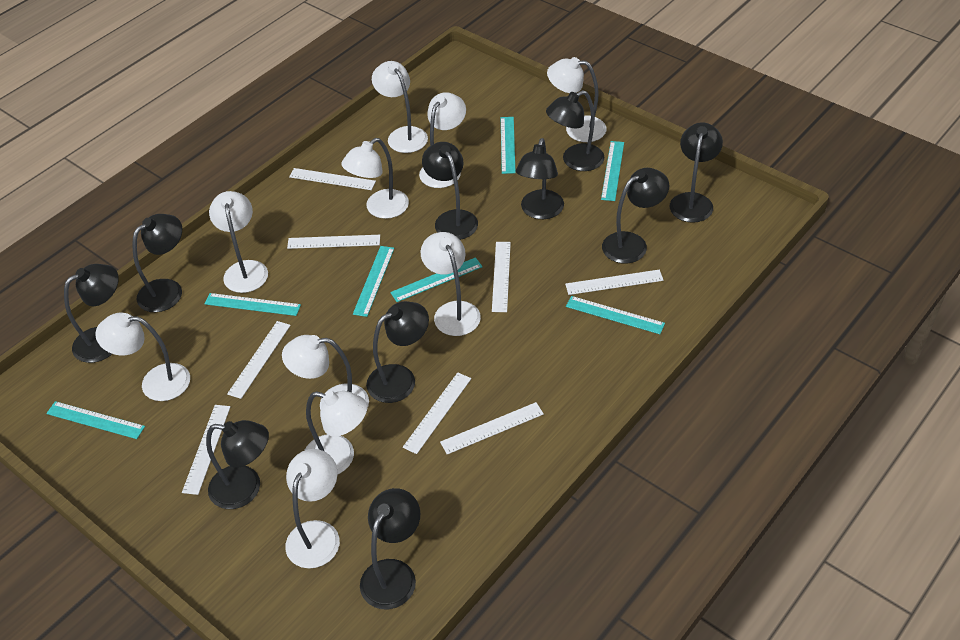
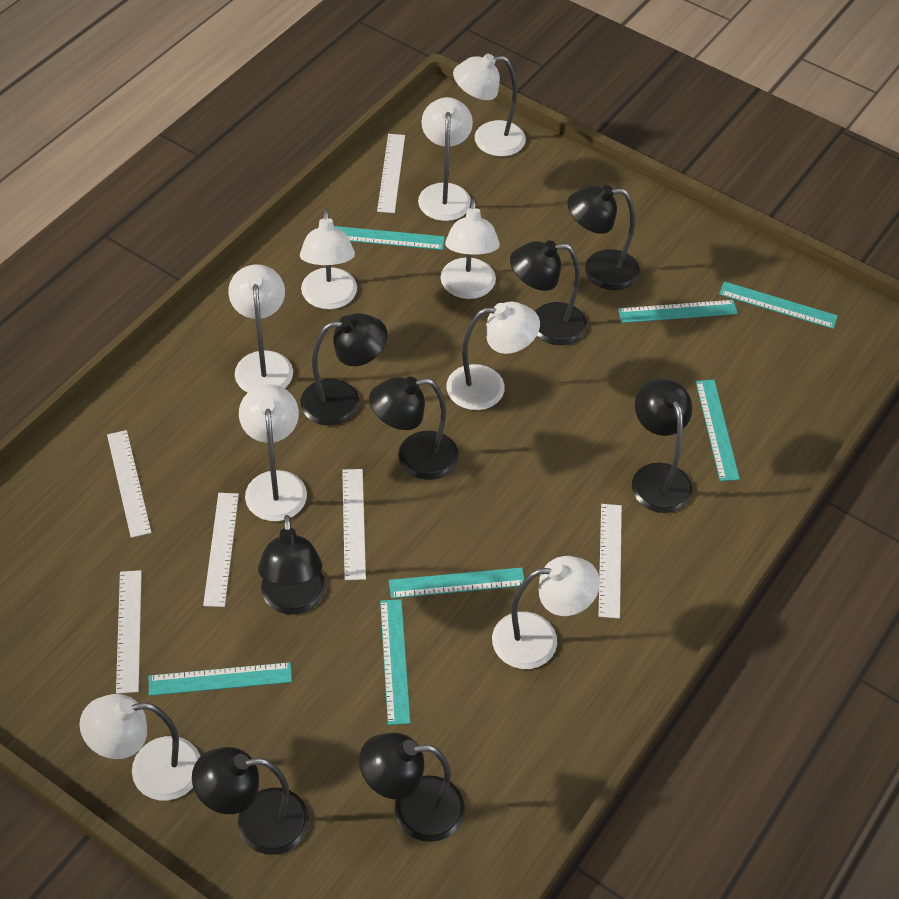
black lamp: [64,264,119,363] [132,214,182,312] [206,420,269,509] [360,488,420,609] [366,301,429,403] [422,142,478,240] [516,138,564,219] [546,90,604,171] [602,168,669,264] [670,122,723,223] = 10 -> [192,747,309,855] [258,515,326,615] [300,313,388,426] [359,733,465,842] [369,377,459,480] [510,240,587,345] [567,185,640,290] [632,378,693,513] = 8
white lamp: [95,313,190,401] [209,191,268,293] [282,335,369,409] [285,449,340,568] [304,390,367,474] [341,138,409,219] [372,61,428,153] [419,92,466,188] [421,232,481,336] [547,57,607,142] = 10 -> [80,694,201,800] [228,264,293,393] [239,384,307,521] [300,209,357,309] [418,97,473,221] [440,199,500,299] [446,302,540,410] [453,54,526,156] [492,556,600,669] = 9
white ruler: [182,405,231,495] [227,321,291,399] [287,235,380,249] [289,168,376,190] [403,372,471,454] [440,402,544,454] [492,242,511,312] [565,269,664,295] = 8 -> [107,430,152,538] [116,570,142,694] [203,493,239,607] [342,469,366,580] [377,134,405,213] [599,504,622,619] = 6

